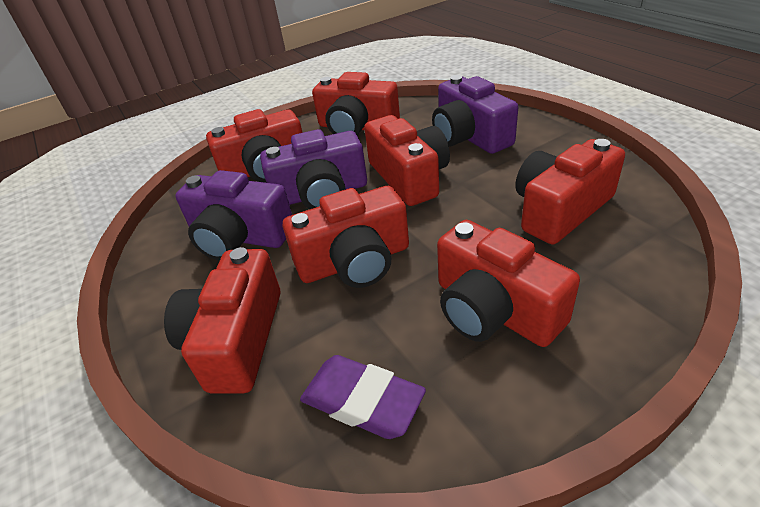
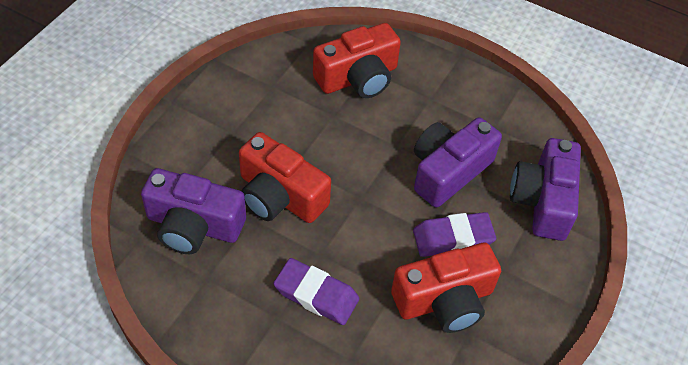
purple eraser: [300,355,426,439] = 1 -> [273,258,359,325] [413,212,496,257] = 2
red camera: [164,247,280,393] [206,109,303,183] [283,186,409,288] [312,72,400,136] [364,115,450,206] [437,220,580,347] [515,139,625,245] = 7 -> [239,132,331,223] [313,23,401,98] [391,243,501,333] = 3

